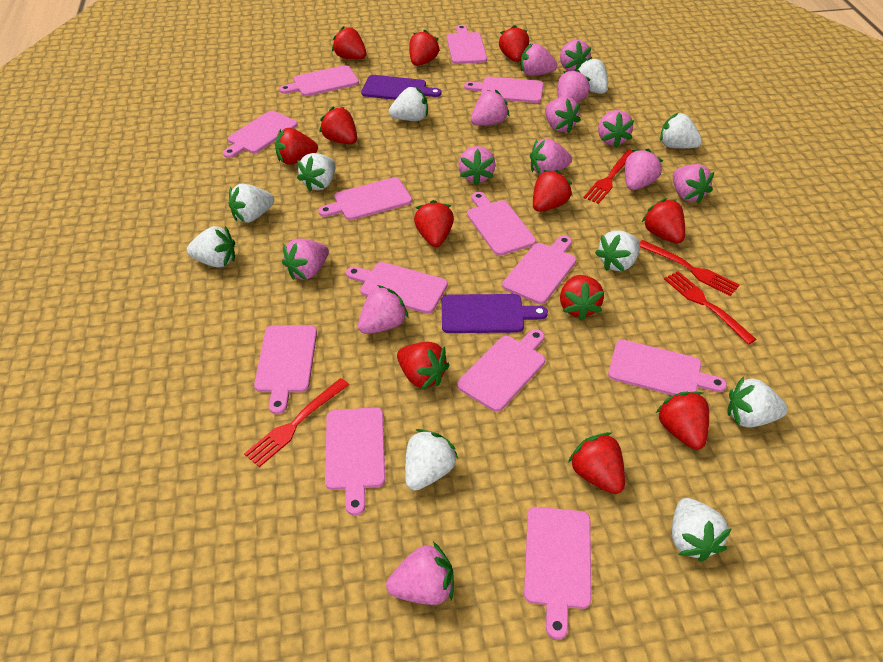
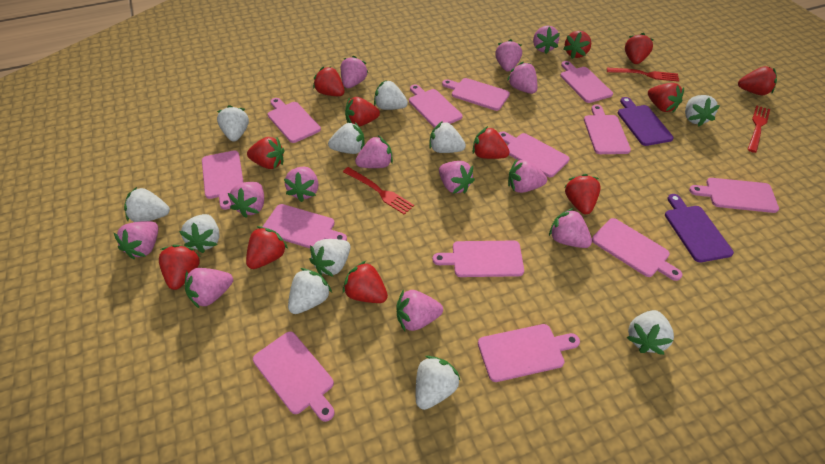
red fork: [244,378,349,467] [583,150,633,204] [639,240,739,296] [664,271,757,345] = 4 -> [343,167,414,215] [607,68,679,82] [747,105,770,153] = 3
white strawberry: [187,226,235,267] [228,184,274,223] [297,153,335,192] [389,87,428,121] [405,429,458,491] [577,57,608,94] [595,230,640,271] [660,112,702,149] [672,498,732,562] [728,376,788,428] = 10 -> [124,187,170,222] [179,214,220,253] [217,105,249,141] [288,268,332,314] [309,239,351,277] [328,122,365,154] [374,80,408,110] [416,356,461,410] [429,121,466,153] [626,310,674,355] [685,95,720,126] = 11

